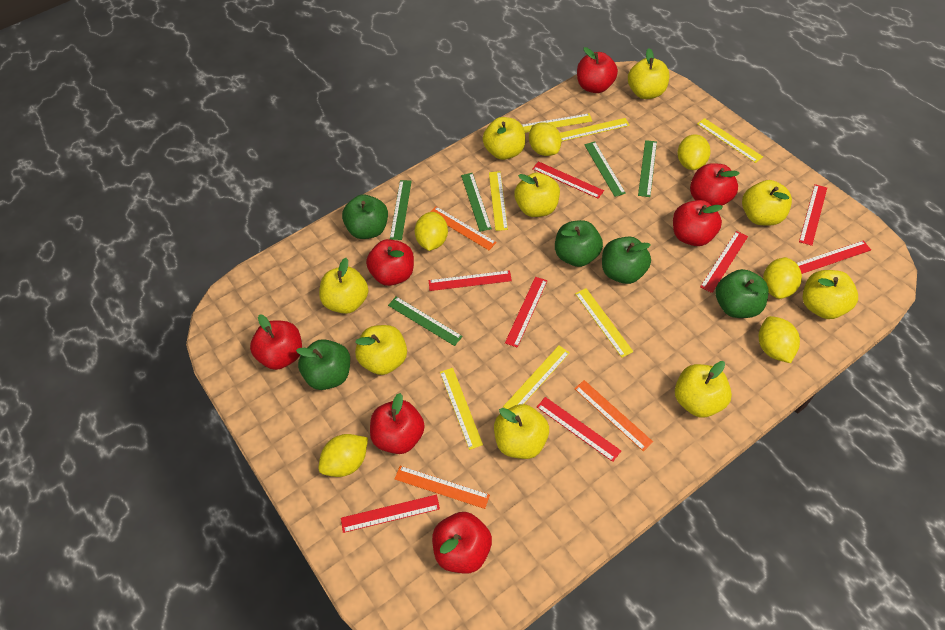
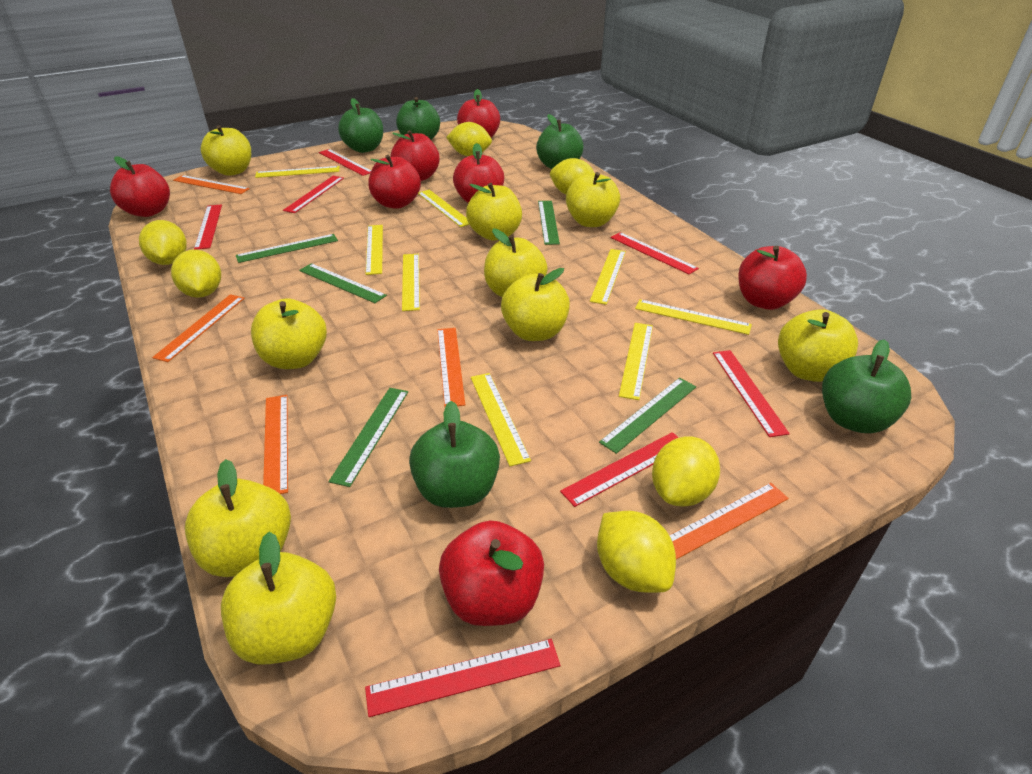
orange ruler: [395,466,490,509] [430,207,497,250] [574,380,653,451] = 3 -> [152,294,245,362] [173,175,250,194] [263,395,288,494] [437,328,465,407] [669,483,789,559] = 5
red ruler: [341,495,440,533] [429,270,512,291] [505,277,547,348] [532,161,604,199] [537,397,621,462] [700,231,748,293] [796,240,871,274] [799,184,827,246] = 8 -> [194,204,222,250] [283,176,344,213] [319,149,371,176] [365,639,561,717] [560,432,679,507] [610,232,699,274] [713,350,790,437] = 7
yellow ruler: [440,368,483,450] [489,171,508,231] [503,345,570,409] [522,113,592,133] [560,118,630,142] [575,288,634,358] [697,118,763,163] = 7 -> [255,166,340,178] [366,225,383,275] [402,254,420,311] [418,190,469,227] [471,373,531,466] [590,249,626,305] [619,323,653,400] [635,299,752,335] = 8

